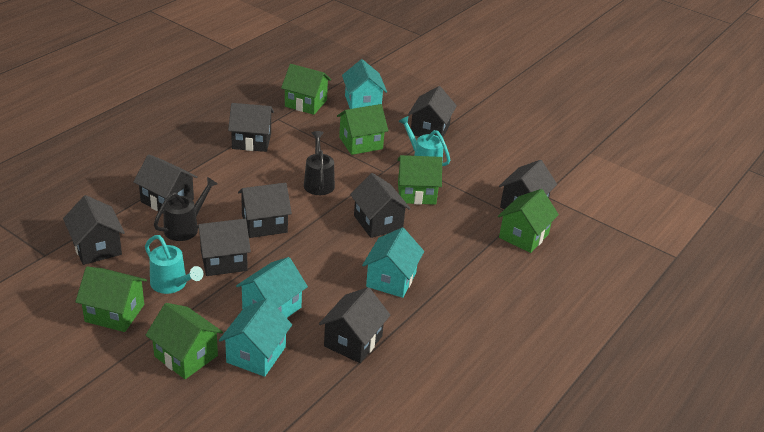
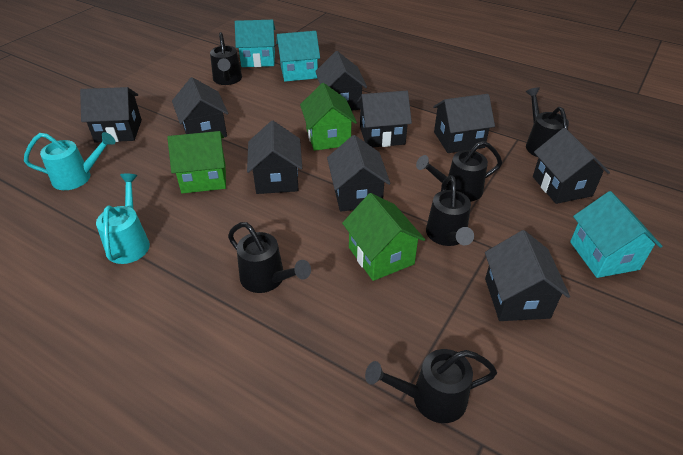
black watering can: [154,177,218,241] [304,131,335,195] = 2 -> [210,32,242,85] [228,222,311,293] [365,349,497,423] [416,141,502,201] [426,175,474,246] [526,87,569,157] = 6
green house: [75,267,147,332] [146,303,223,379] [281,64,331,115] [337,104,388,155] [397,155,442,205] [498,189,559,253] = 6 -> [167,131,226,193] [300,83,357,151] [342,193,425,281] = 3
turquoise house: [219,298,292,377] [236,257,308,318] [342,59,387,109] [362,228,424,298] = 4 -> [235,20,275,67] [276,31,320,82] [570,191,662,278] = 3

